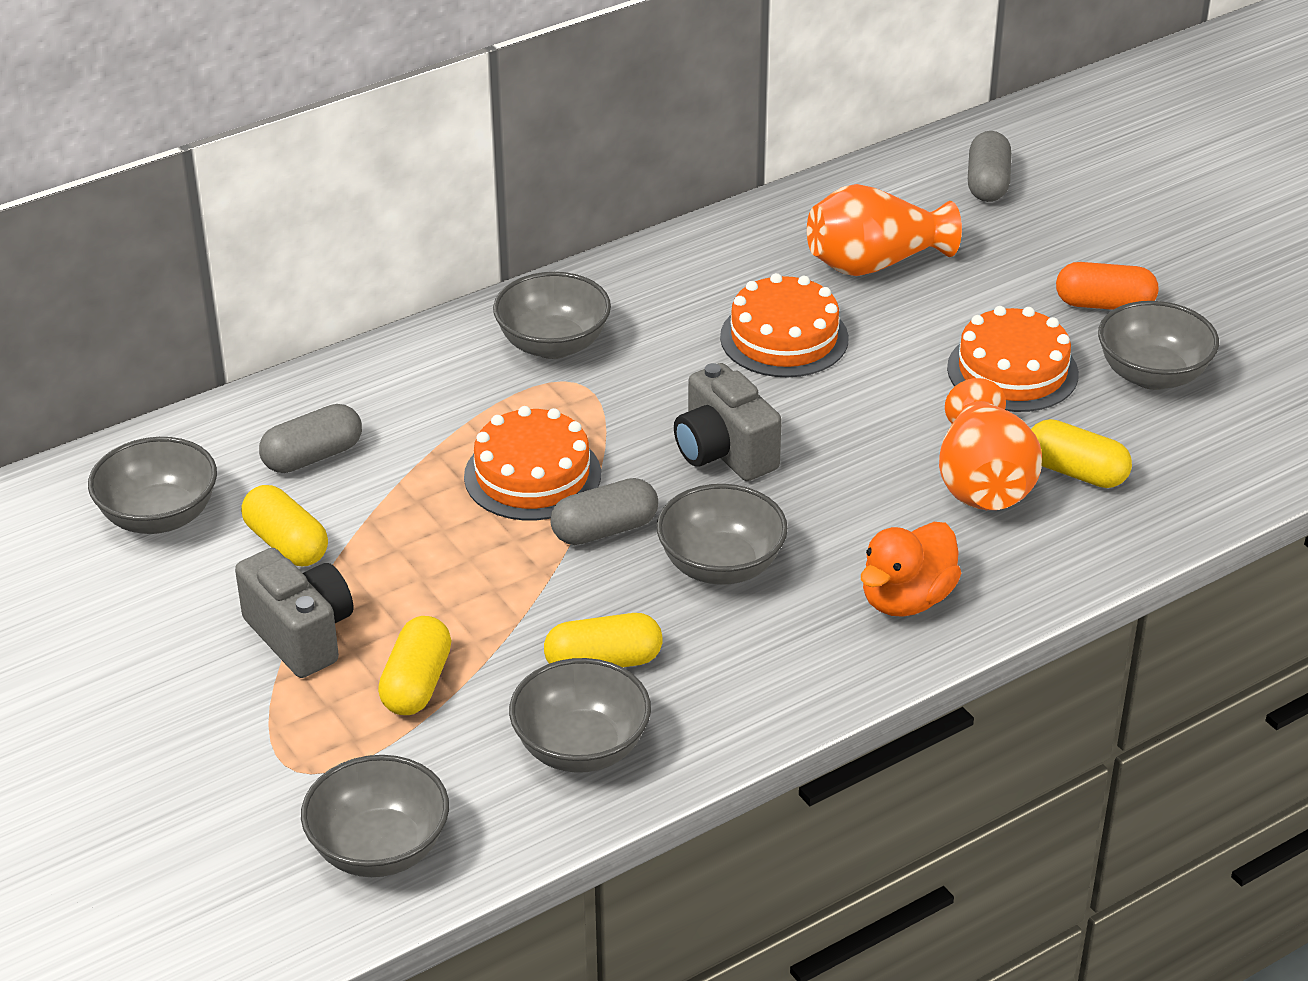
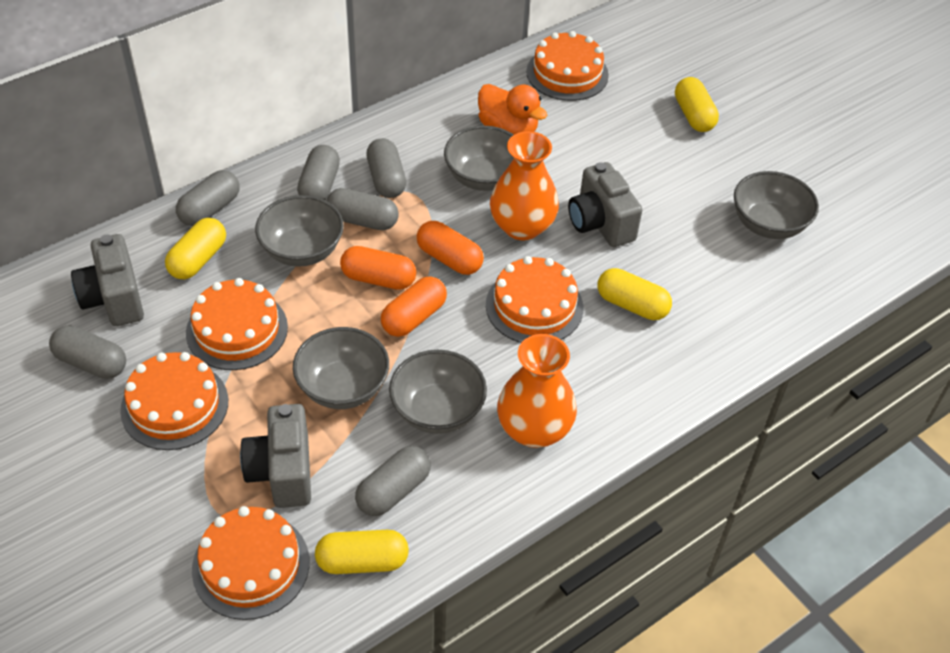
grey bowl: [88,437,217,534] [301,755,449,877] [493,272,611,359] [509,658,651,773] [657,484,788,585] [1098,301,1219,390] = 6 -> [255,195,344,267] [293,327,389,409] [389,350,487,434] [444,126,514,191] [734,171,819,239] = 5
grey camera: [235,548,353,678] [674,363,782,481] = 2 -> [71,234,144,326] [240,404,311,508] [568,162,642,247] = 3
grey capsule: [259,404,362,473] [551,478,658,545] [968,131,1011,202] = 3 -> [49,325,126,379] [176,170,239,226] [297,145,340,200] [326,188,399,230] [355,446,431,516] [366,138,406,198] = 6
orange cake: [464,406,601,520] [720,273,849,378] [947,306,1079,412] = 3 -> [120,352,228,450] [186,278,288,370] [192,506,310,620] [486,256,583,343] [526,31,609,101] = 5
orange capsule: [1056,262,1159,310] = 1 -> [340,246,416,290] [381,276,447,337] [417,221,484,275] = 3

